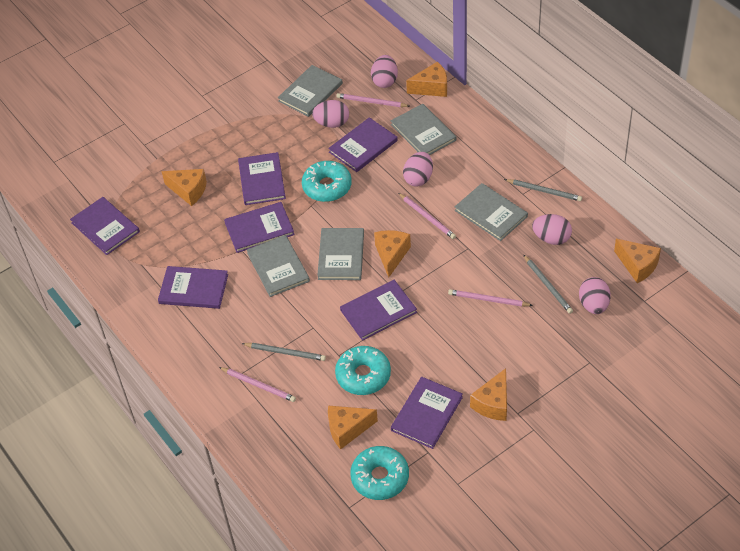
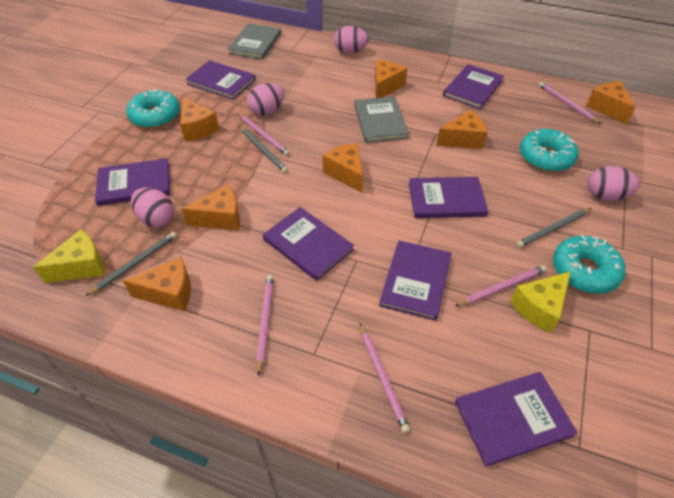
grey book: [247,235,310,297] [278,65,343,117] [317,228,364,280] [391,104,456,155] [455,183,528,241] = 5 -> [228,23,281,59] [354,96,409,143] = 2
orange cheese: [162,169,207,206] [328,406,378,449] [374,230,411,278] [406,62,447,97] [470,368,507,421] [614,239,661,283] = 6 -> [123,257,191,311] [180,97,219,141] [182,184,240,231] [323,143,363,193] [375,60,407,98] [436,110,488,149] [586,81,636,124] = 7
pink egg: [312,100,349,128] [371,55,398,88] [403,152,433,187] [532,214,572,245] [579,277,611,314] = 5 -> [131,187,174,227] [247,83,284,116] [334,26,369,54] [588,166,640,201] = 4
pink pencil: [219,367,296,402] [336,93,409,107] [399,193,456,239] [448,289,533,307] = 4 -> [238,113,290,156] [256,275,274,376] [360,323,410,433] [455,265,547,306] [539,82,601,124] = 5
yellow cheese: none = 0 -> [33,229,105,283] [510,271,571,333] = 2

